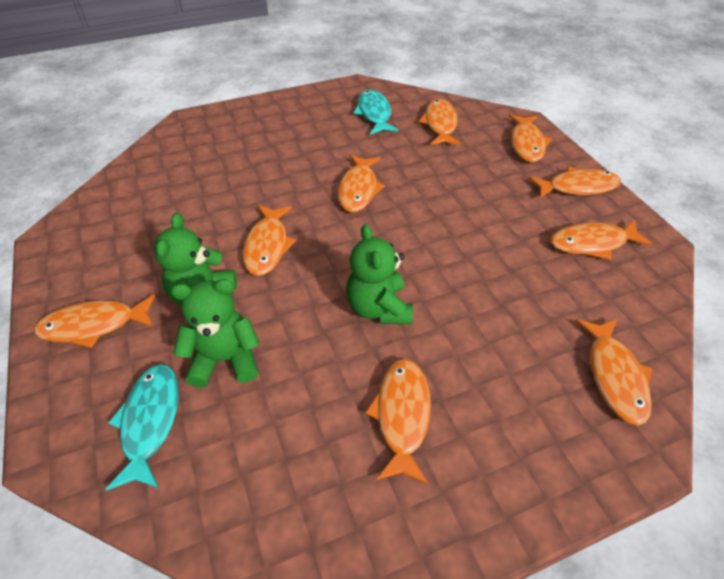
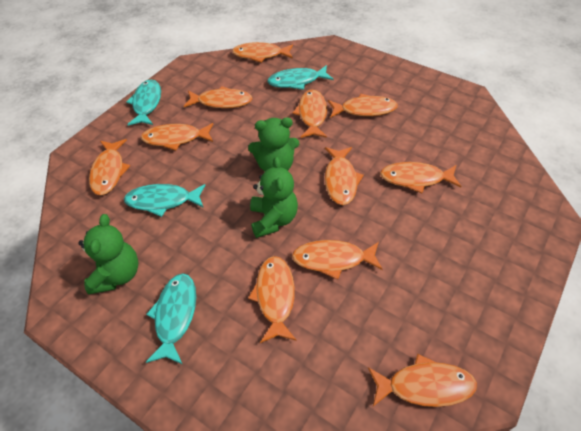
orange fish: [34,294,155,348] [243,205,296,276] [338,155,385,212] [365,359,431,484] [419,99,461,145] [509,114,552,162] [529,167,621,198] [550,220,653,260] [576,319,652,426] = 9 -> [89,139,130,195] [141,123,213,151] [184,86,253,108] [232,42,293,63] [248,256,296,343] [292,90,327,138] [292,240,383,280] [325,147,364,205] [328,94,398,118] [368,354,477,407] [380,162,461,193] = 11
turquoise fish: [105,364,179,491] [354,89,399,135] = 2 -> [124,184,205,217] [126,79,161,126] [146,273,196,364] [267,65,333,90] = 4

